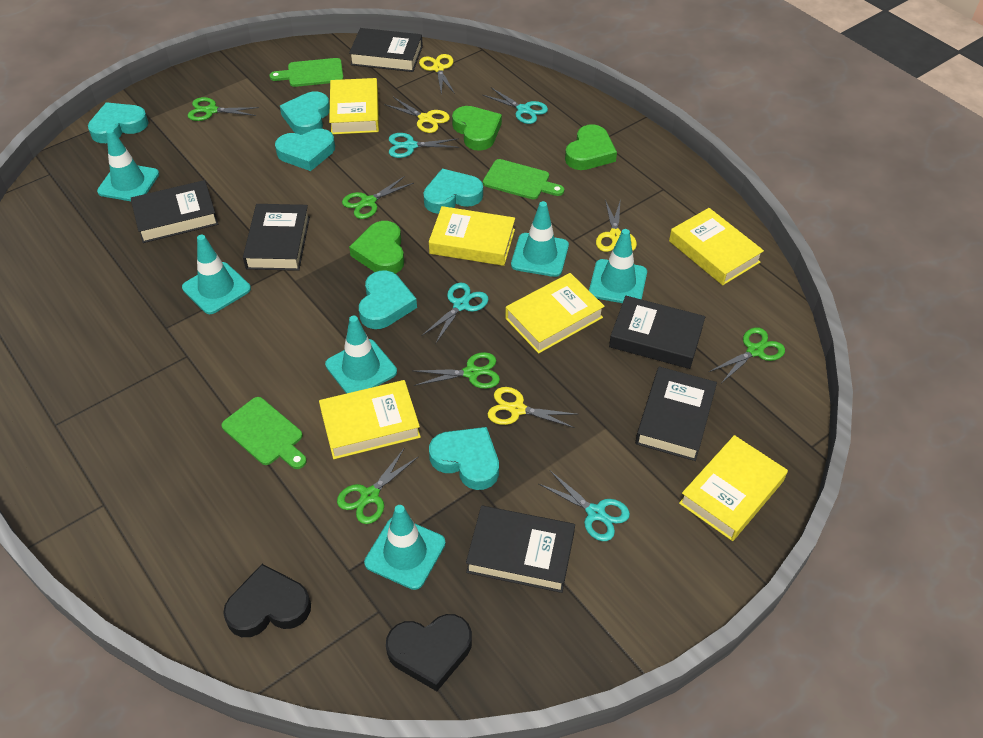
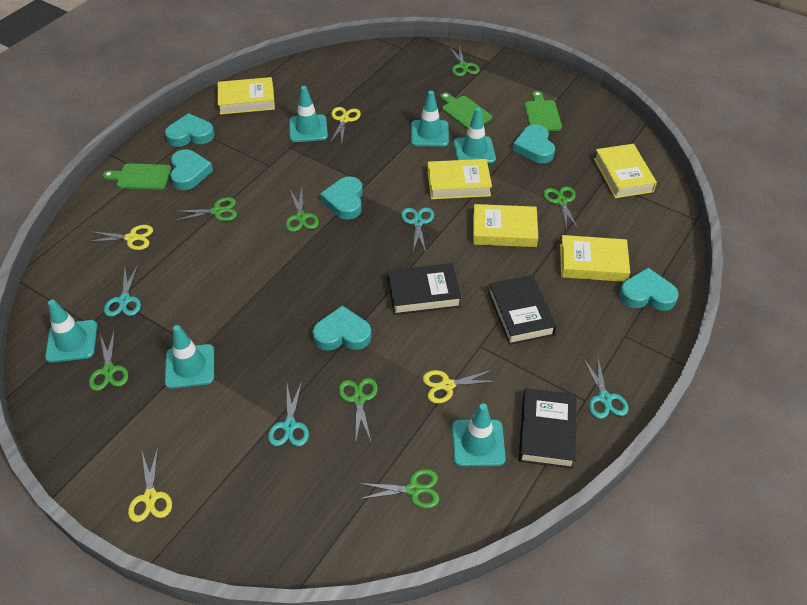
black book: [131,180,218,243] [243,204,310,271] [349,28,423,72] [466,505,575,593] [609,296,705,369] [635,367,717,461] = 6 -> [387,263,461,315] [488,275,557,345] [519,388,577,469] = 3
black heart: [223,564,311,637] [386,614,472,691] = 2 -> none = 0
green heart: [349,221,404,274] [452,106,502,151] [565,124,617,170] = 3 -> none = 0
green scissors: [188,97,259,121] [337,447,419,524] [342,176,414,219] [414,352,500,389] [709,328,785,383] = 5 -> [89,332,129,391] [174,197,237,221] [286,189,319,232] [339,378,378,444] [358,469,439,508] [449,45,480,77] [543,186,579,230] = 7
yellow book: [319,380,421,459] [329,78,379,134] [429,206,515,266] [505,273,605,354] [669,208,764,285] [679,435,788,541] = 6 -> [218,77,275,115] [427,159,492,199] [473,204,538,247] [560,235,630,282] [594,144,657,198] = 5

